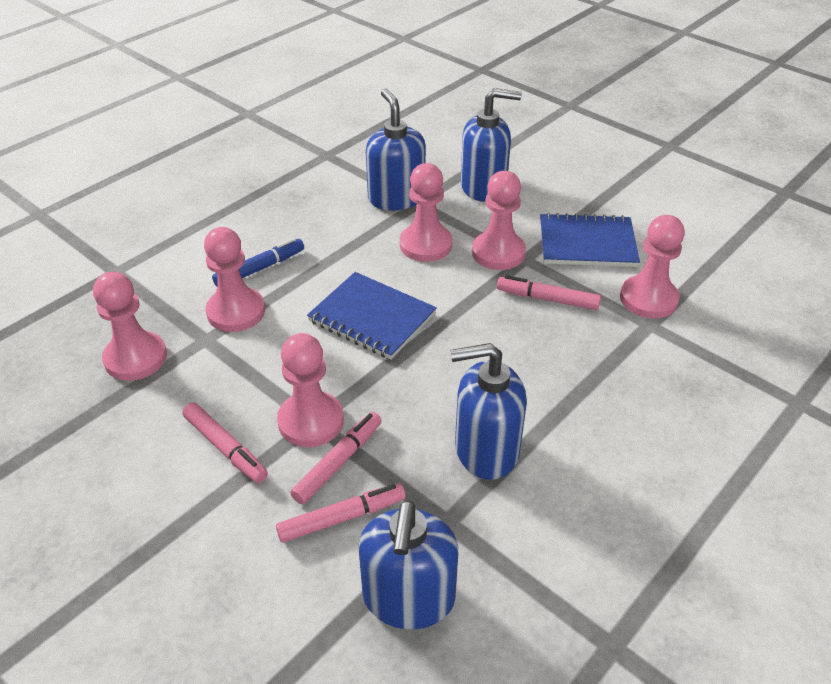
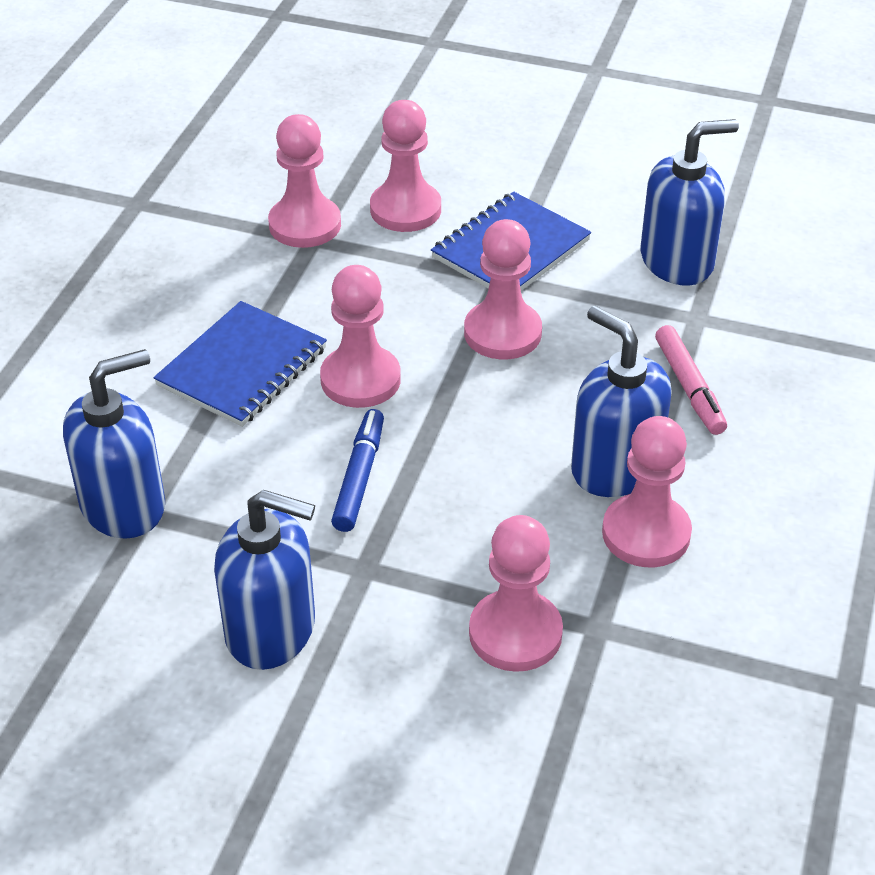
pink marker: [182,402,268,483] [276,483,406,543] [290,412,382,504] [497,275,601,310] = 4 -> [655,325,727,435] = 1

